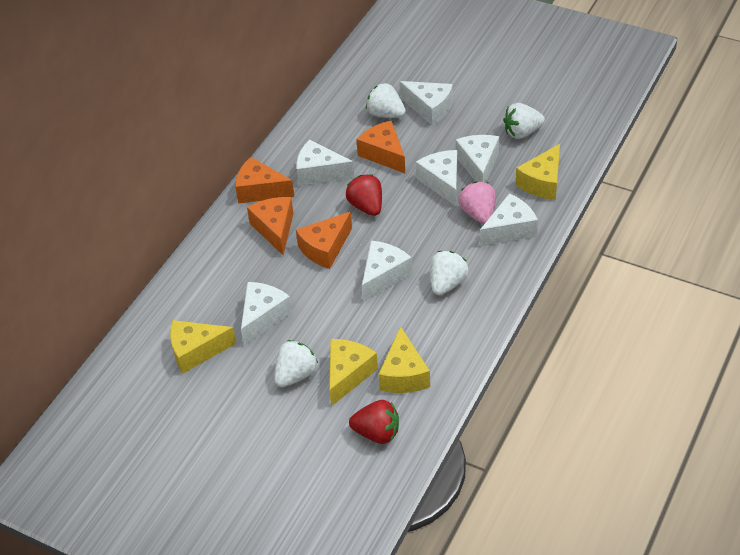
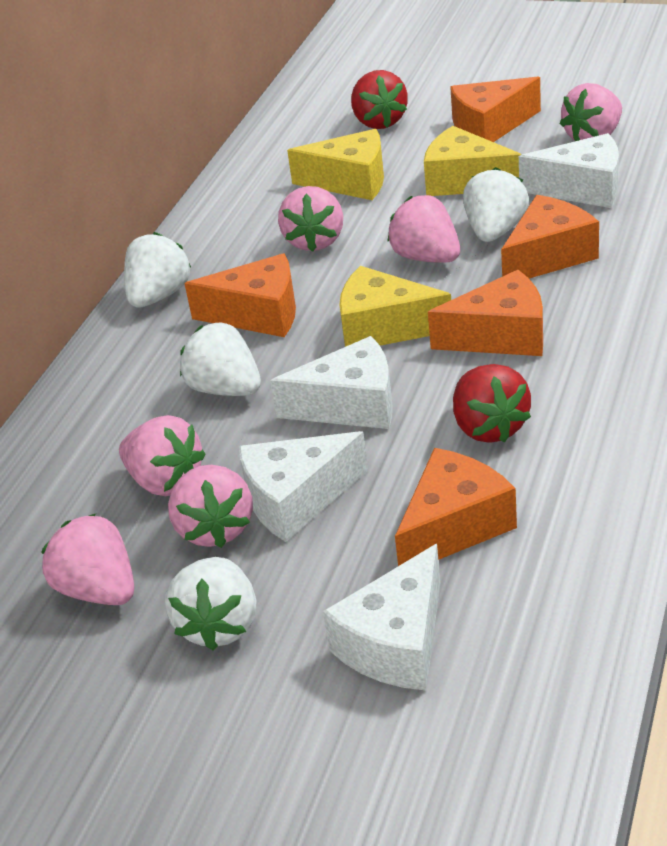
orange cheese: [235,157,294,203] [247,197,293,255] [296,212,352,269] [356,121,405,173] = 4 -> [184,253,296,337] [395,448,517,566] [428,270,543,356] [450,77,541,142] [501,195,599,279] = 5
pink strawberry: [459,182,496,224] = 1 -> [41,514,134,605] [119,415,205,496] [168,465,253,548] [278,186,343,252] [387,195,460,263] [560,83,622,141] = 6
white cheese: [241,282,292,345] [297,140,354,186] [362,241,412,302] [399,81,453,126] [416,150,457,206] [455,135,499,182] [480,193,538,246] = 7 -> [239,431,368,542] [270,336,392,429] [323,544,440,690] [519,133,619,208] = 4
yellow cheese: [170,320,236,374] [329,339,378,406] [378,326,430,393] [516,144,560,200] = 4 -> [287,129,384,200] [339,266,451,347] [424,126,522,196] = 3

